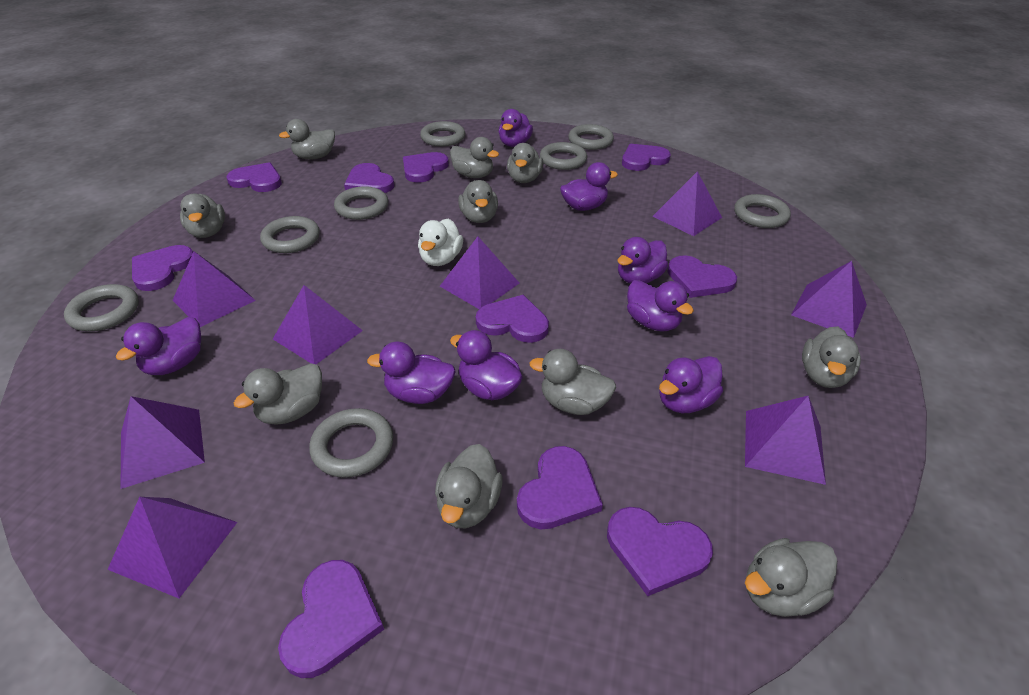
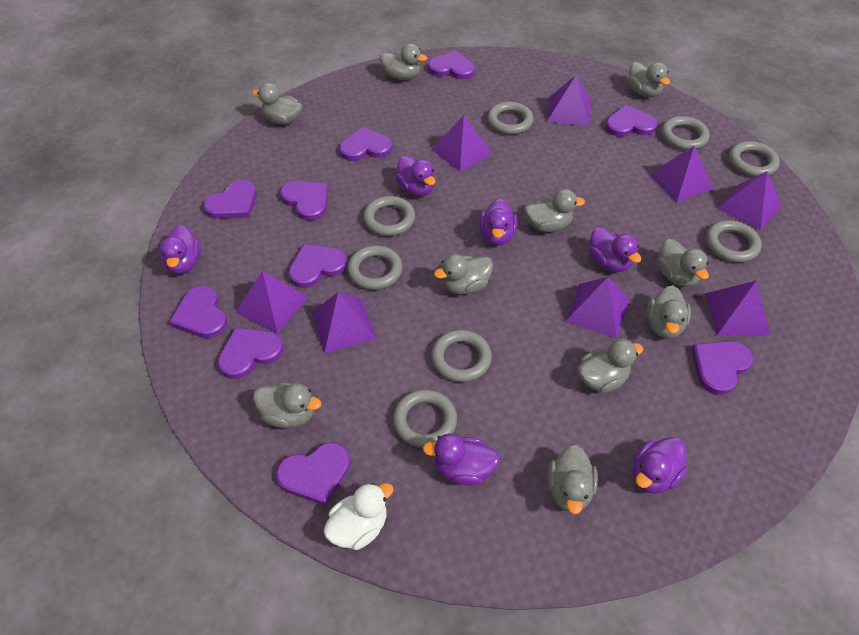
purple duck: [116,317,202,375] [367,342,456,404] [450,330,523,400] [499,109,533,147] [560,162,618,211] [617,237,668,284] [627,280,694,331] [659,356,723,413] = 8 -> [159,225,201,274] [395,156,436,196] [423,433,500,486] [479,198,517,245] [589,227,641,272] [633,437,688,494] = 6

